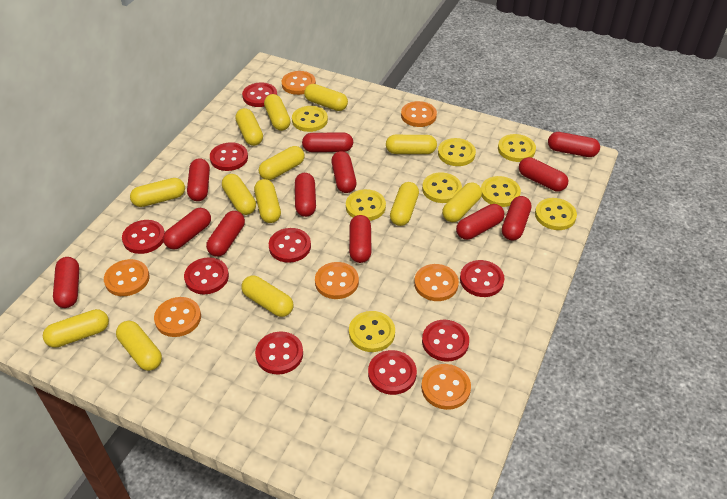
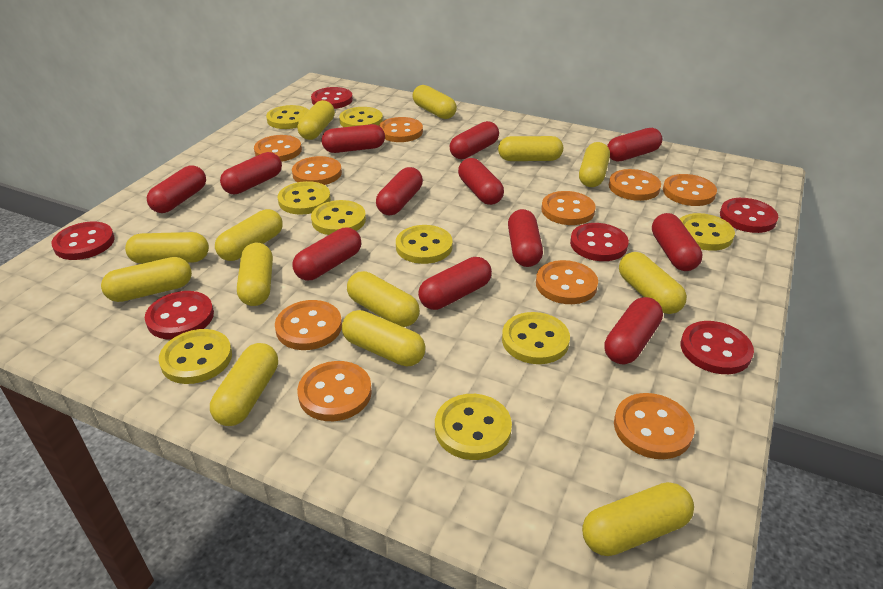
orange button: [104,259,150,296] [154,297,201,337] [282,71,316,95] [315,262,359,299] [401,101,437,127] [414,264,459,301] [421,364,471,410] = 7 -> [254,135,302,162] [275,300,342,350] [292,156,342,185] [297,361,372,421] [379,117,423,142] [536,260,598,304] [541,191,596,225] [609,169,661,201] [614,393,695,459] [663,174,717,206] = 10
red button: [122,220,165,254] [184,257,229,294] [210,142,248,171] [242,82,277,107] [255,331,303,374] [269,228,311,263] [368,350,417,395] [422,320,469,362] [460,260,504,297] = 9 -> [52,222,115,260] [145,291,214,340] [311,87,353,109] [570,223,629,261] [681,321,754,374] [720,198,778,233] = 6
yellow button: [292,106,328,132] [346,189,386,221] [349,311,395,352] [422,172,462,203] [438,138,476,166] [481,176,521,207] [498,134,536,162] [535,198,577,230] = 8 -> [159,329,232,384] [266,105,309,129] [278,181,331,215] [311,200,366,235] [339,107,383,127] [396,225,453,264] [435,394,512,460] [502,312,570,364] [680,213,735,251] = 9

